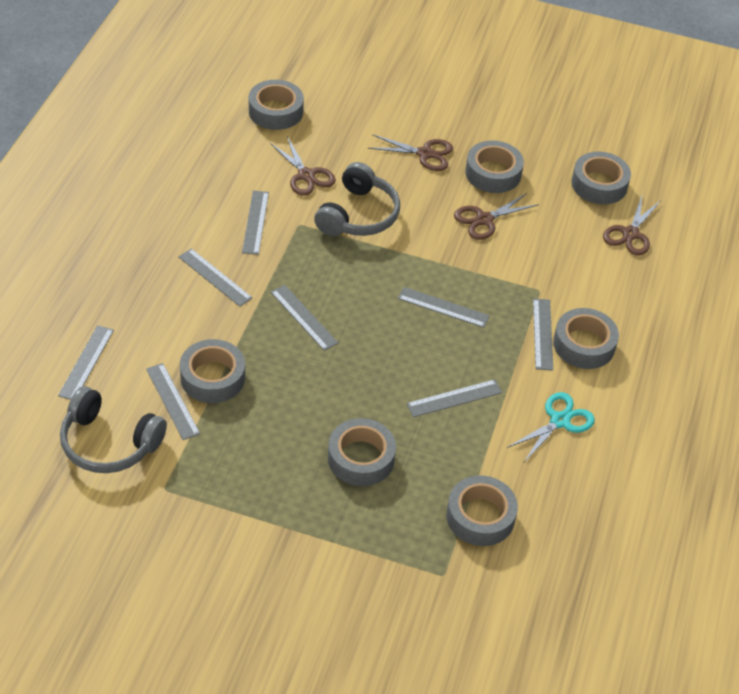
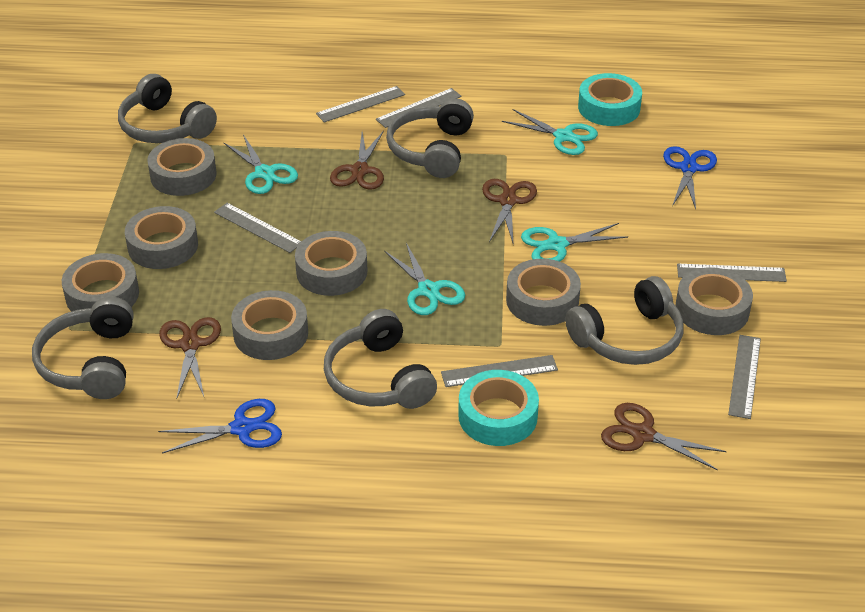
blue scissors: none = 0 -> [158,399,282,454] [663,146,717,209] = 2
grey headphones: [60,386,167,473] [314,162,400,236] = 2 -> [32,297,133,399] [118,74,217,143] [324,309,437,409] [386,98,474,178] [565,276,684,365] = 5
grey ruler: [58,325,114,400] [146,363,200,440] [179,249,253,307] [242,191,269,255] [271,285,338,351] [398,287,490,328] [406,379,502,417] [533,299,553,371] = 8 -> [214,203,302,253] [316,86,405,123] [376,88,462,128] [441,355,558,387] [677,264,787,282] [728,335,761,419] = 6
turquoise scissors: [507,392,595,462] = 1 -> [223,134,298,194] [384,243,465,315] [502,109,598,155] [521,223,628,262] = 4
turquoise tape: none = 0 -> [458,370,539,446] [578,73,642,126] = 2

